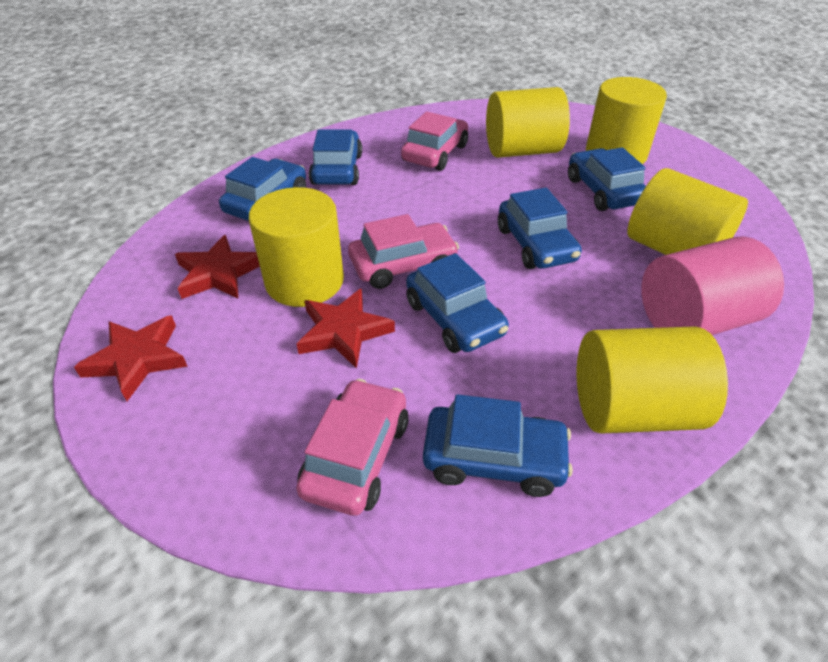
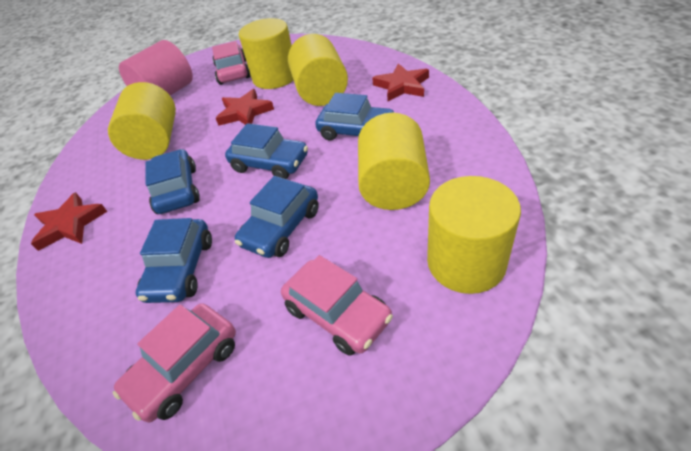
blue car: [219,157,306,221] [309,129,362,185] [406,253,509,353] [423,394,573,497] [498,188,582,269] [568,147,646,211] = 6 -> [136,218,212,303] [145,149,200,214] [225,123,308,179] [235,176,319,258] [315,93,395,141] = 5

